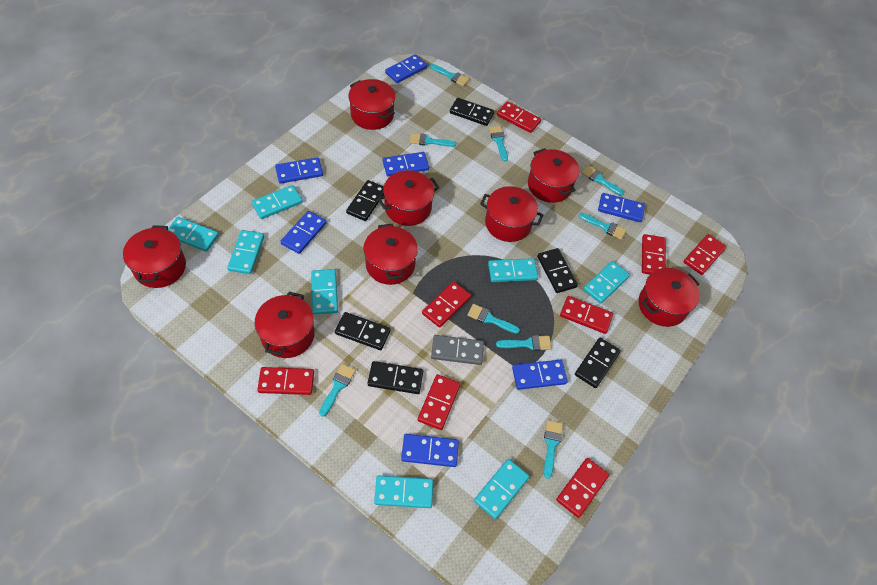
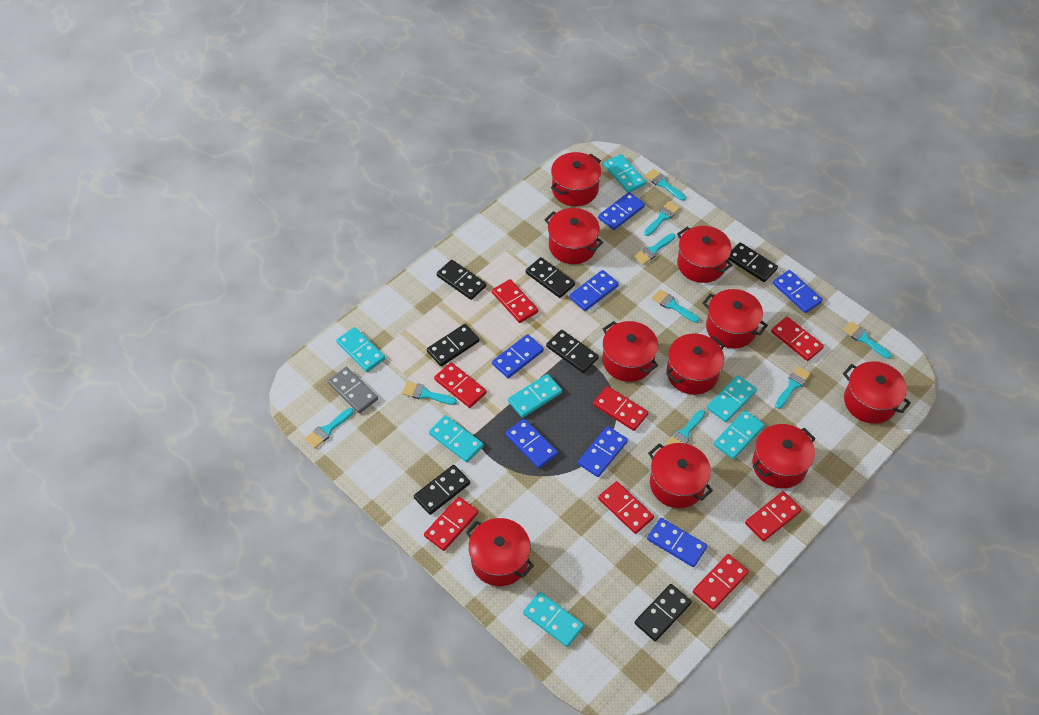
black domino: [335,312,391,350] [346,180,384,221] [368,361,423,394] [450,98,494,126] [537,248,578,293] [575,338,621,388] = 6 -> [414,465,470,515] [427,324,479,366] [436,260,486,300] [526,257,575,298] [546,330,599,373] [635,584,692,641] [728,243,778,282] = 7
red pot: [123,225,186,288] [255,292,315,358] [348,79,395,130] [363,224,418,285] [378,170,439,226] [480,186,543,242] [528,148,579,203] [638,268,700,327] = 8 -> [466,518,534,586] [545,208,603,264] [551,152,601,206] [602,321,658,382] [648,443,713,508] [666,334,725,395] [677,226,733,283] [702,289,768,349] [752,424,816,489] [843,361,911,424] = 10
turquoise domino: [168,217,219,252] [227,230,264,274] [252,185,303,219] [311,269,338,315] [374,475,433,508] [474,459,529,519] [488,258,538,282] [583,261,630,304] = 8 -> [336,327,385,372] [429,415,483,462] [508,374,562,418] [523,592,584,647] [604,154,646,192] [707,375,757,422] [714,410,765,459] = 7

